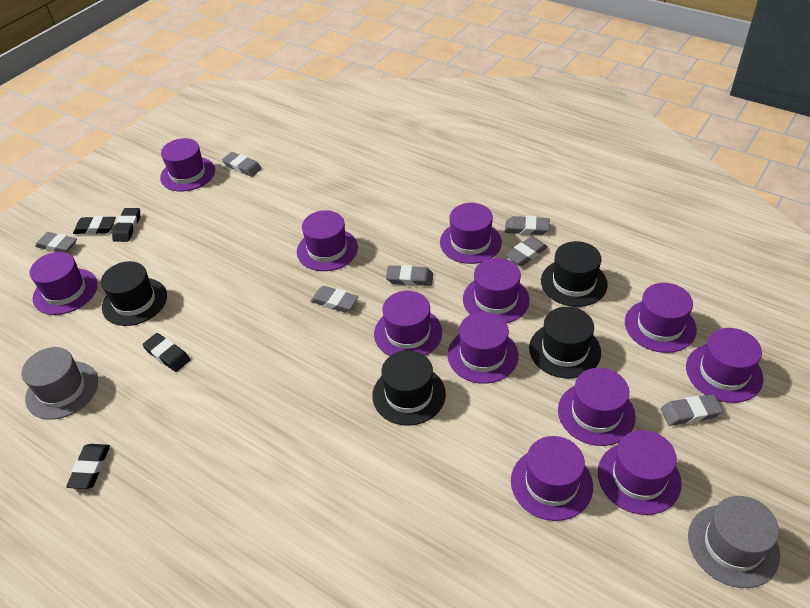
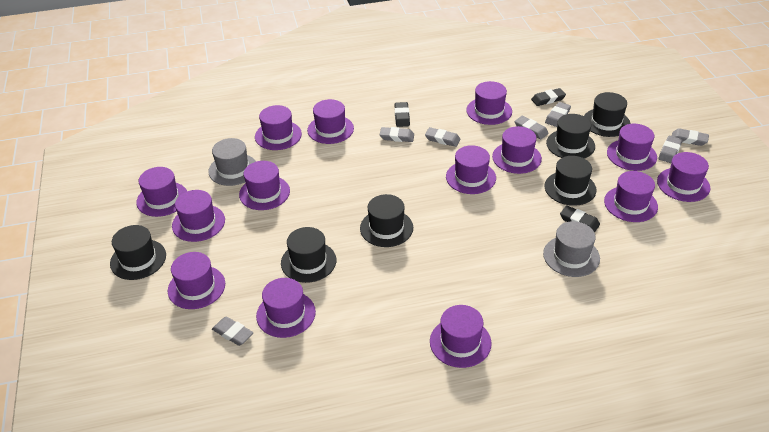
black eraser: [66,444,110,489] [73,216,116,234] [112,208,140,242] [142,333,191,372] = 4 -> [395,102,410,127] [531,88,566,106] [560,205,600,233] = 3
black hat: [101,261,167,326] [372,350,446,426] [529,307,601,378] [541,241,608,307] = 4 -> [110,225,166,280] [281,227,336,283] [360,194,413,247] [544,156,597,206] [546,114,595,158] [584,92,630,137] = 6
purple hat: [29,252,98,315] [160,138,215,192] [297,210,358,271] [374,291,442,356] [440,203,502,264] [447,312,519,384] [463,258,530,323] [511,436,593,521] [558,368,636,446] [598,430,682,515] [625,283,697,353] [686,328,763,403] = 12 -> [136,167,187,217] [168,252,225,309] [172,190,225,242] [239,161,290,210] [255,105,302,150] [256,278,316,338] [307,99,354,144] [430,305,492,368] [446,145,496,194] [466,81,512,125] [492,126,542,174] [604,171,658,222] [607,124,657,171] [657,152,711,202] = 14

